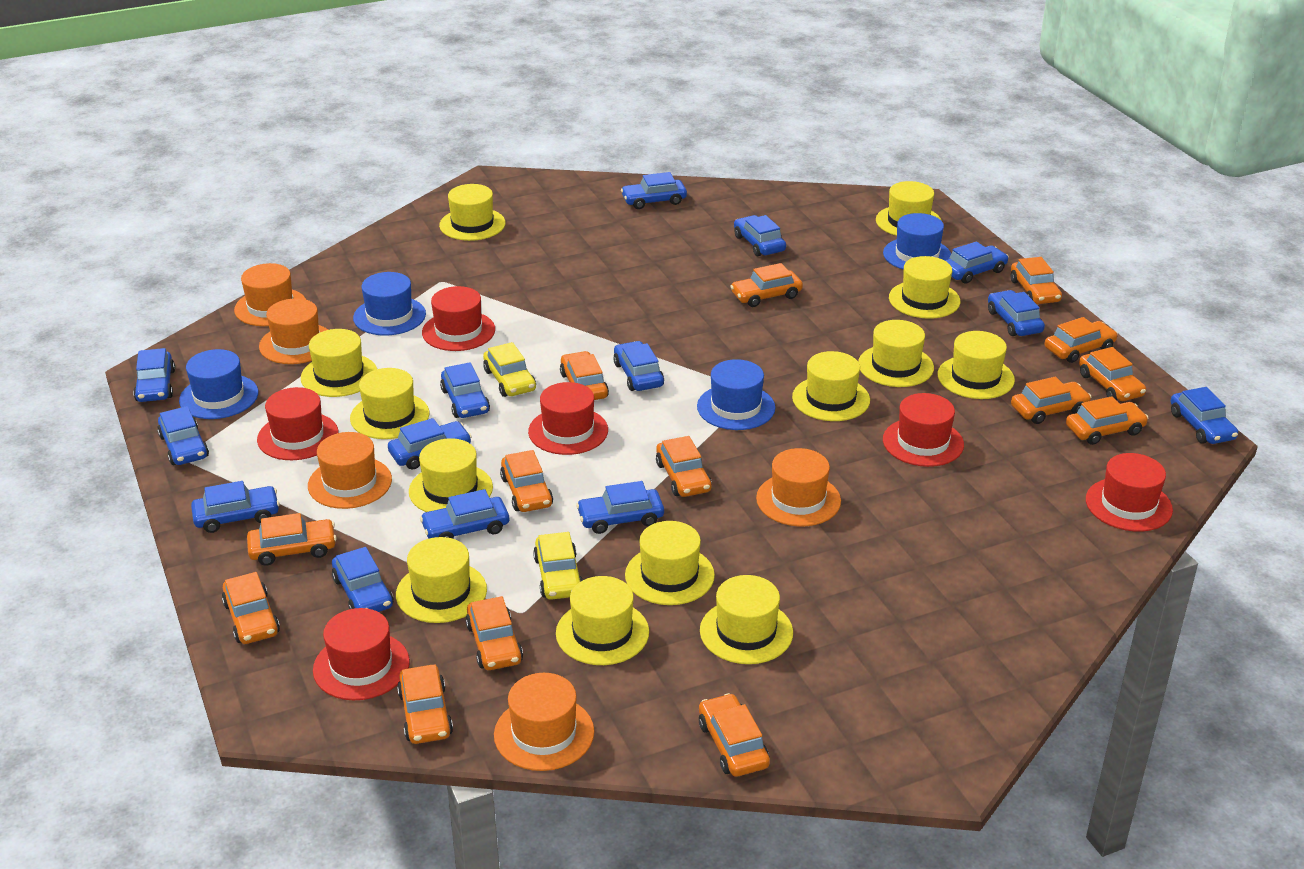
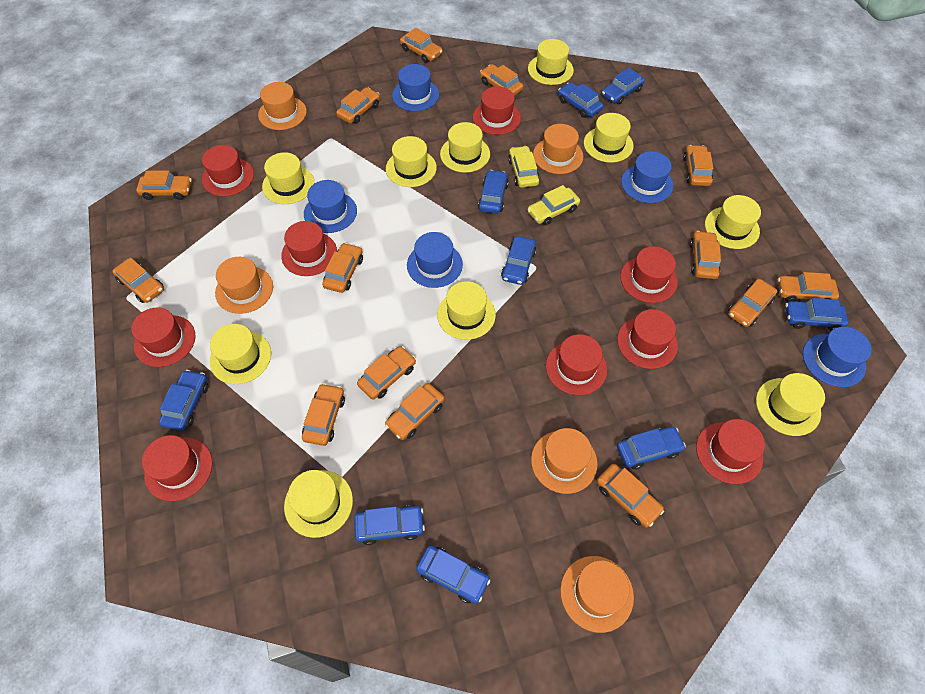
blue car: [133,348,175,402] [157,406,209,465] [191,481,280,533] [332,547,393,612] [388,418,472,470] [420,489,509,539] [440,362,490,418] [576,481,664,534] [613,341,664,391] [621,172,687,209] [734,215,786,256] [944,241,1009,283] [988,290,1045,336] [1171,387,1238,444] = 14 -> [159,370,208,431] [354,505,425,545] [416,545,490,604] [478,170,509,214] [501,236,536,285] [558,82,603,118] [602,68,645,104] [617,426,686,469] [785,298,848,331] = 9
blue hat: [179,349,258,419] [353,272,426,336] [697,359,775,430] [883,213,951,270] = 4 -> [304,180,357,233] [392,64,439,111] [407,232,463,288] [621,151,673,203] [803,327,872,387] = 5
red hat: [257,387,338,460] [313,608,410,701] [422,286,495,351] [528,382,608,455] [883,393,964,467] [1086,453,1173,532] = 6 -> [132,308,195,367] [142,435,213,501] [202,145,254,196] [281,221,337,276] [473,86,521,135] [546,334,607,395] [617,309,678,369] [620,246,678,303] [696,419,765,484] = 9
yellow hat: [301,329,377,397] [350,368,430,439] [396,537,487,623] [409,438,493,512] [439,184,506,241] [556,576,649,665] [625,521,715,605] [700,575,793,664] [792,351,870,421] [858,320,934,387] [876,181,942,236] [889,256,960,319] [938,331,1015,399] = 13 -> [210,324,271,384] [262,152,314,204] [284,470,353,538] [386,136,437,187] [437,281,496,340] [440,122,490,173] [528,39,574,85] [584,113,634,163] [705,195,761,249] [756,373,825,436] = 10

